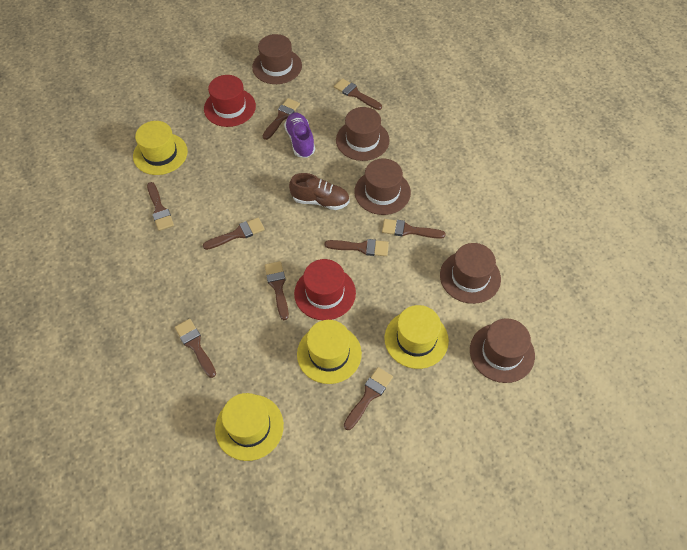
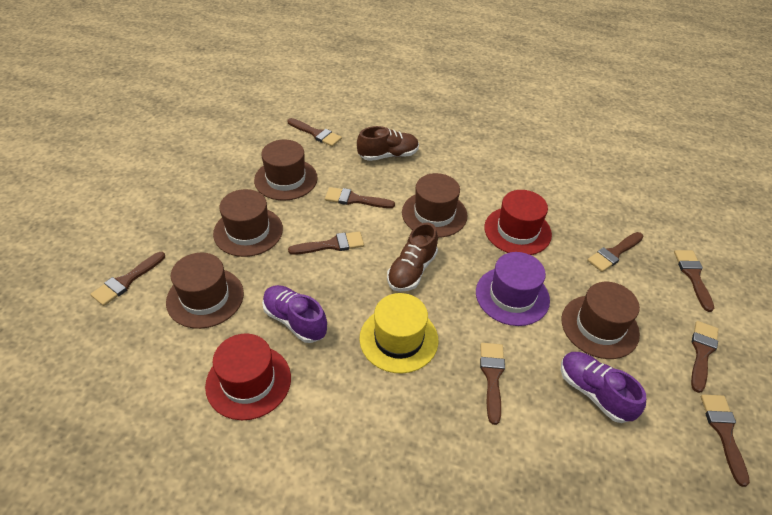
brown shoe: [289,173,350,210] = 1 -> [357,126,419,161] [387,222,438,292] = 2
purple hat: none = 0 -> [476,252,550,326] = 1
purple shoe: [284,113,315,158] = 1 -> [262,285,327,343] [561,352,646,423] = 2
yellow hat: [133,121,188,175] [215,393,284,461] [297,320,362,384] [385,305,449,369] = 4 -> [359,293,438,374] = 1

